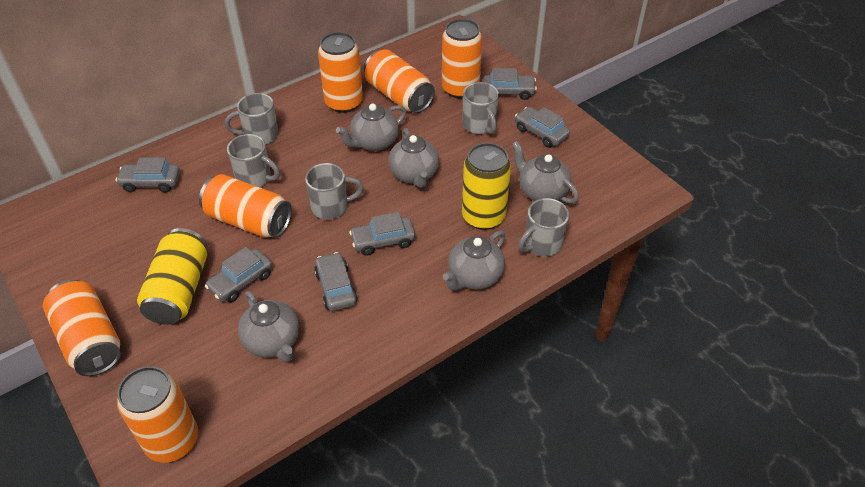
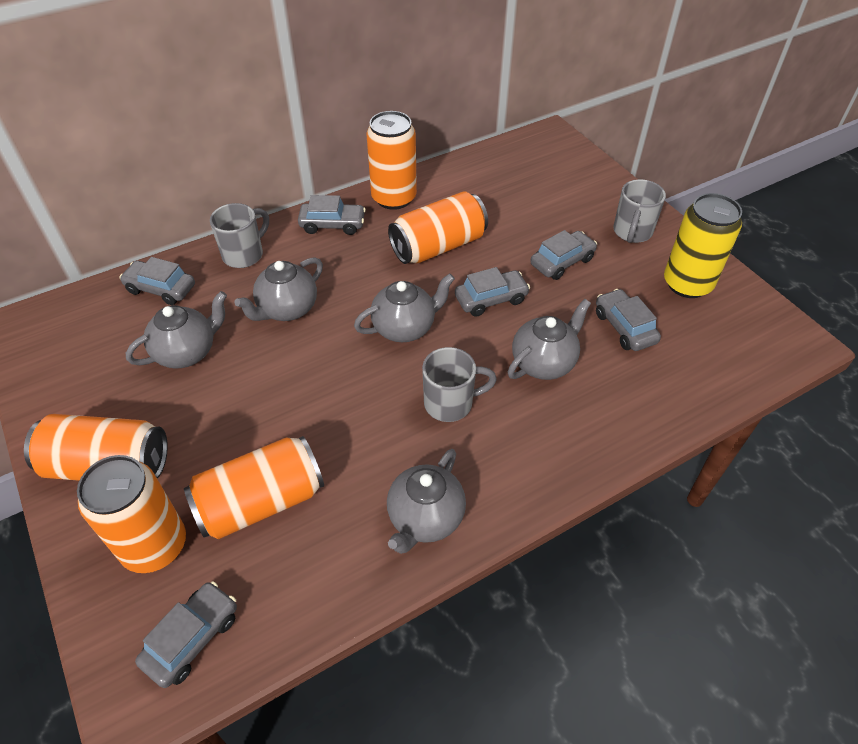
grey mug: [225,93,279,145] [227,134,280,187] [305,163,364,220] [463,82,499,134] [518,198,569,257] = 5 -> [210,203,269,268] [422,347,497,422] [613,179,666,243] = 3
orange can: [43,280,121,376] [117,366,198,463] [199,174,292,238] [318,32,363,113] [364,49,435,113] [442,19,482,99] = 6 -> [24,414,168,481] [77,455,186,573] [184,436,324,539] [366,111,417,210] [388,191,488,264] = 5
yellow can: [137,228,207,325] [462,143,511,230] = 2 -> [664,193,742,298] = 1

